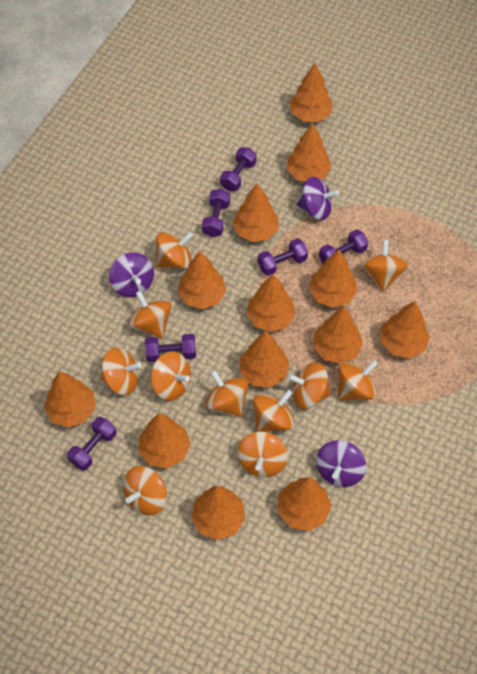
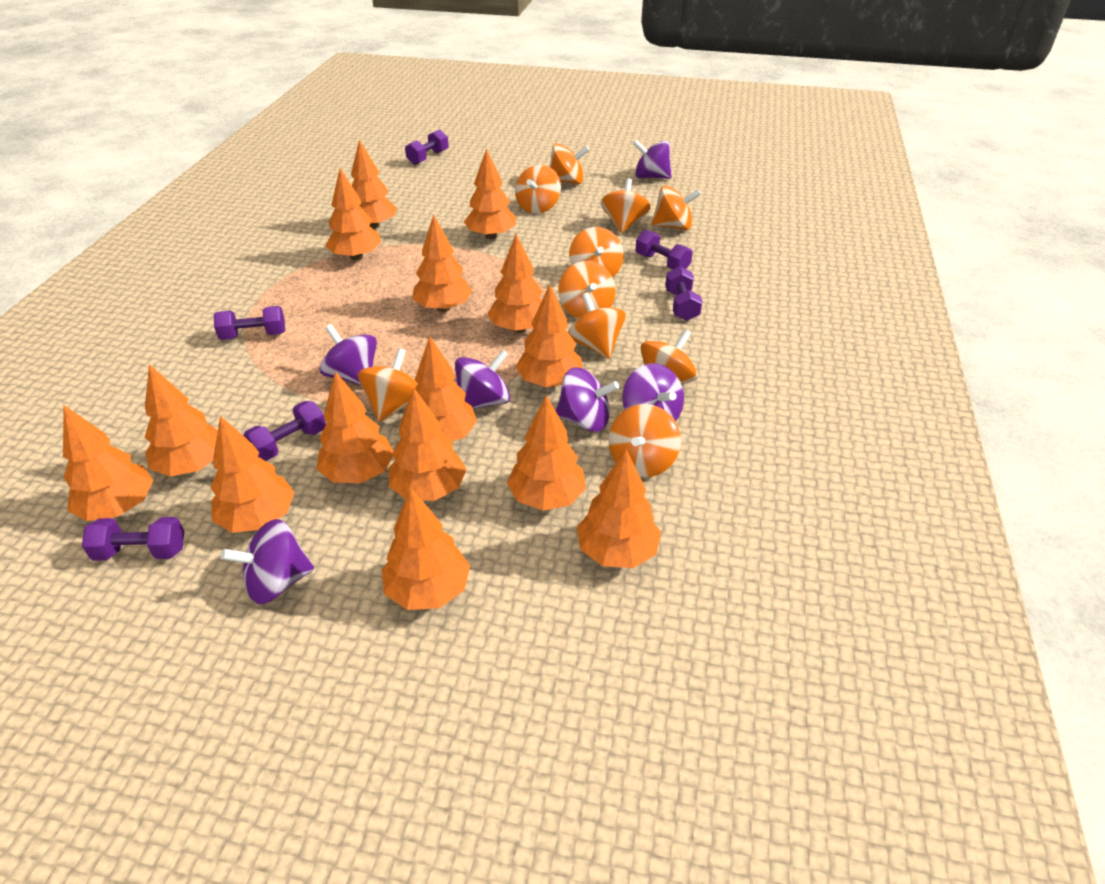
orange spinning top: [100,348,142,395] [123,466,167,515] [129,291,171,339] [151,352,191,401] [156,232,193,269] [205,370,248,417] [237,431,288,477] [253,390,294,432] [288,363,331,409] [338,360,378,401] [362,240,408,292] = 11 -> [358,348,418,422] [515,165,561,214] [550,143,590,184] [558,261,616,318] [568,293,626,359] [569,227,624,277] [601,179,651,233] [609,404,681,477] [641,329,698,384] [651,186,701,230] = 10
orange tree: [44,371,96,428] [138,413,190,468] [178,251,226,309] [191,486,245,540] [233,183,279,242] [240,331,290,388] [247,274,296,332] [278,477,331,531] [287,123,332,182] [290,63,333,122] [309,250,357,308] [314,307,363,364] [381,301,430,358] = 13 -> [63,405,154,521] [145,364,218,477] [211,416,295,533] [317,371,394,483] [326,168,381,260] [351,140,398,229] [382,488,470,610] [389,388,467,501] [409,336,477,441] [413,214,472,312] [464,149,516,239] [487,234,543,333] [507,395,586,511] [516,284,583,387] [577,449,661,568] = 15
purple spinning top: [109,252,154,297] [296,177,339,220] [316,440,366,487] = 3 -> [221,519,314,604] [319,324,377,385] [455,349,510,409] [556,367,619,432] [622,363,684,422] [633,140,672,179] = 6

